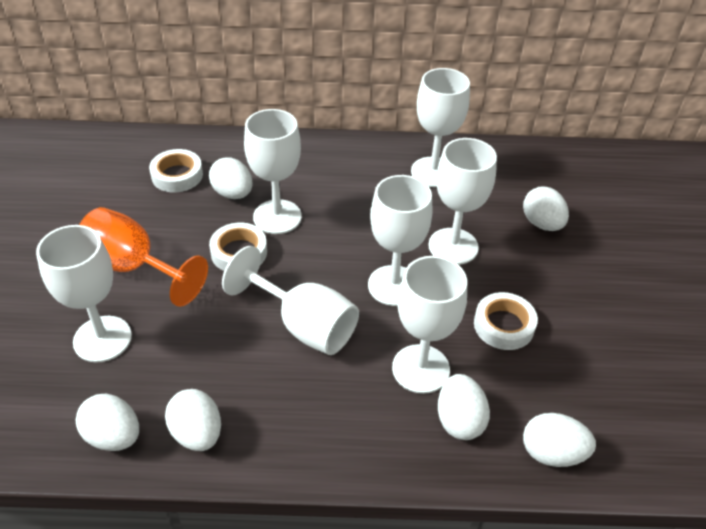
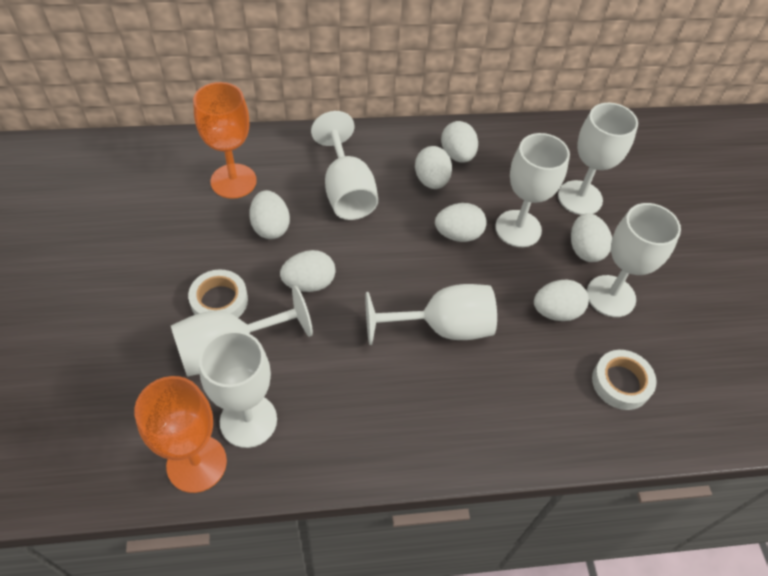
orange goblet: [79,207,208,307] = 1 -> [134,376,227,493] [193,82,257,199] = 2
white egg: [75,394,139,451] [165,389,221,451] [209,157,253,199] [438,374,490,440] [523,186,569,231] [523,413,596,467] = 6 -> [249,190,290,239] [280,250,335,292] [415,146,452,189] [435,203,487,242] [441,121,478,163] [534,280,589,321] [571,213,612,262] = 7
white tape: [149,149,203,192] [209,222,267,271] [474,292,538,350] = 3 -> [188,269,248,318] [592,350,656,410] = 2

